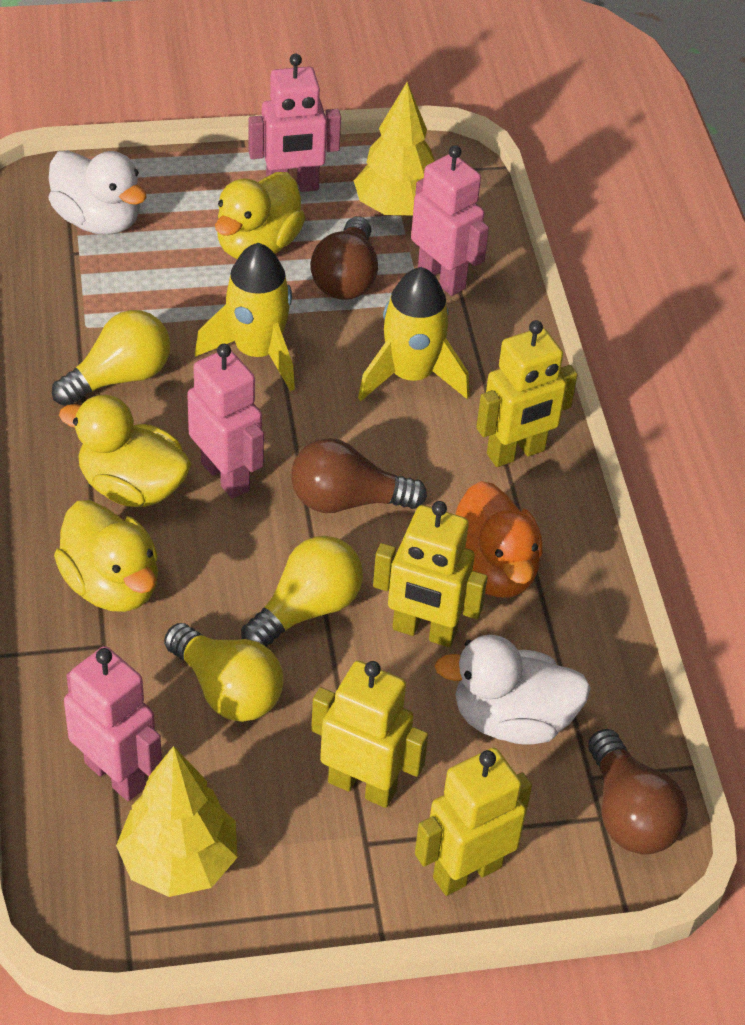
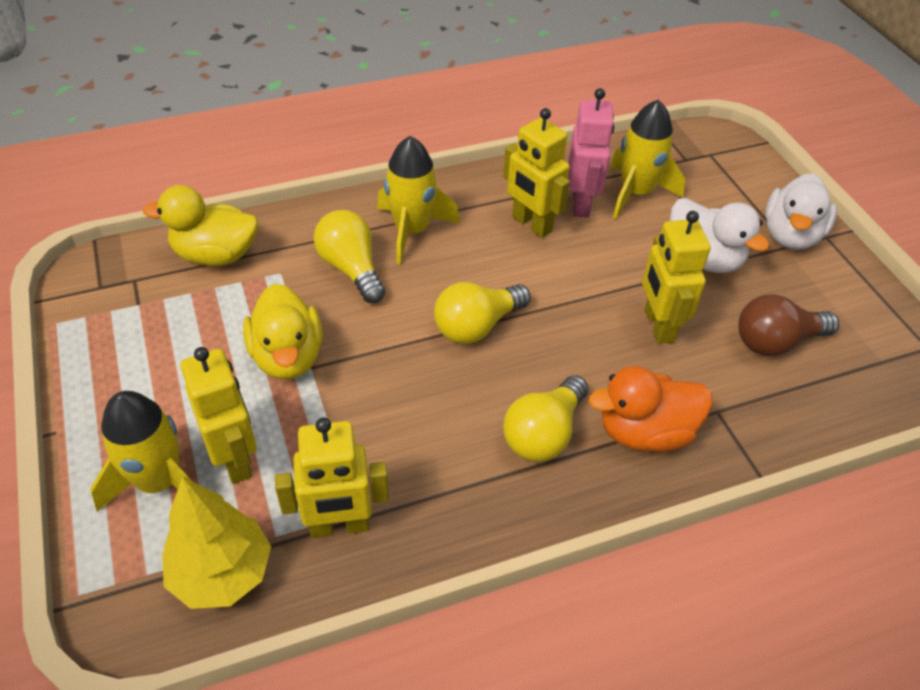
brown light bulb: [291,438,427,513] [310,216,378,300] [588,729,688,854] = 3 -> [738,294,839,356] = 1
pink robot: [64,646,162,801] [187,344,264,499] [248,54,341,192] [411,145,489,296] = 4 -> [568,88,614,217] = 1
yellow duck: [54,500,158,612] [59,395,191,507] [215,172,305,259] = 3 -> [143,185,258,266] [243,284,323,379] = 2
yellow rocket: [195,243,295,391] [358,267,469,401] = 2 -> [90,391,192,511] [377,136,460,265] [610,100,685,219] = 3
yellow tree: [116,746,238,897] [354,82,435,216] = 2 -> [162,477,271,609] = 1

